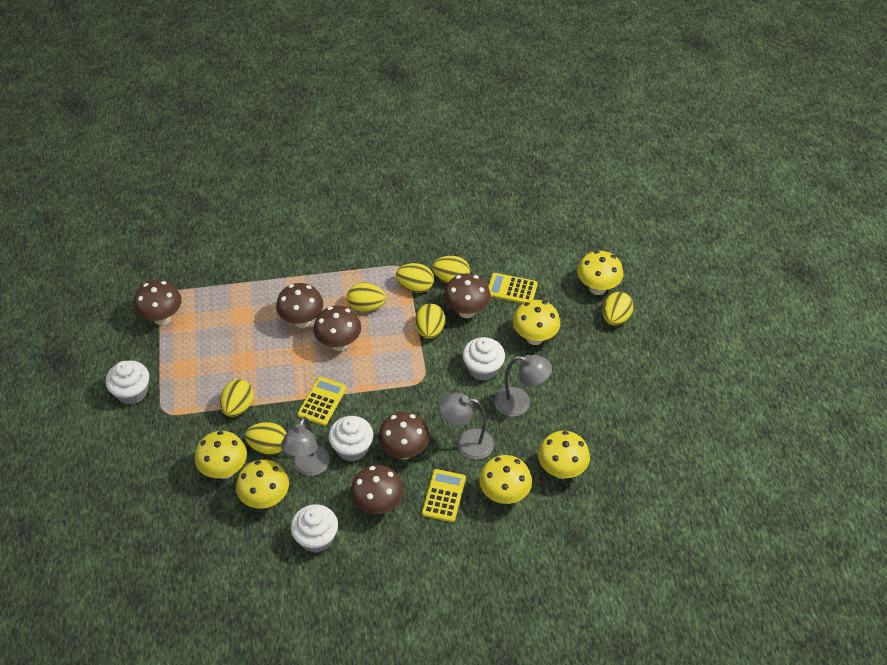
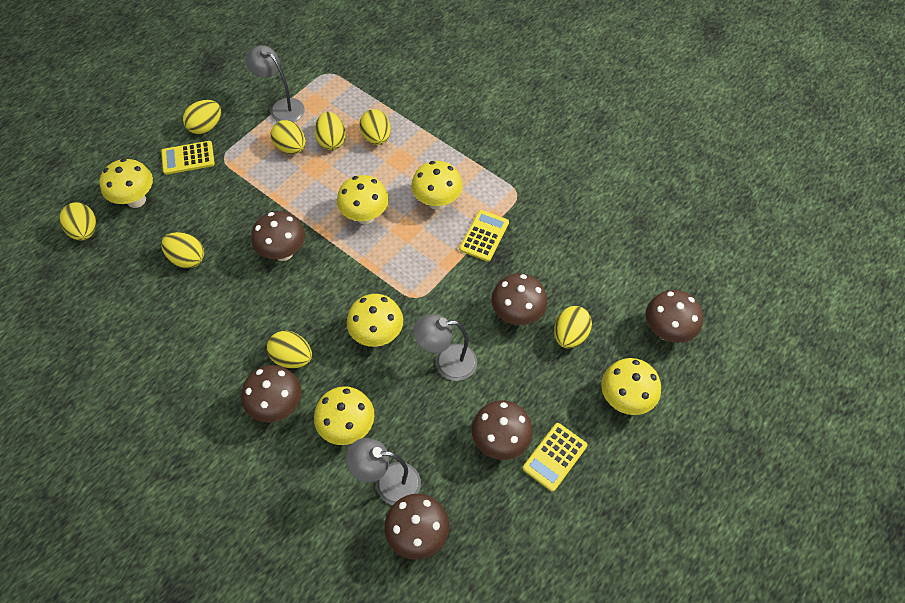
white cupcake: [105,360,149,405] [291,504,338,553] [329,416,373,462] [463,337,505,381] = 4 -> none = 0
yellow egg: [220,380,254,417] [245,423,286,455] [347,283,386,312] [396,263,434,293] [415,304,445,339] [432,256,470,284] [602,292,633,326] = 7 -> [59,202,96,241] [161,232,204,268] [183,100,221,134] [267,331,312,368] [271,120,306,154] [314,112,346,150] [360,109,391,145] [554,306,592,348] = 8

